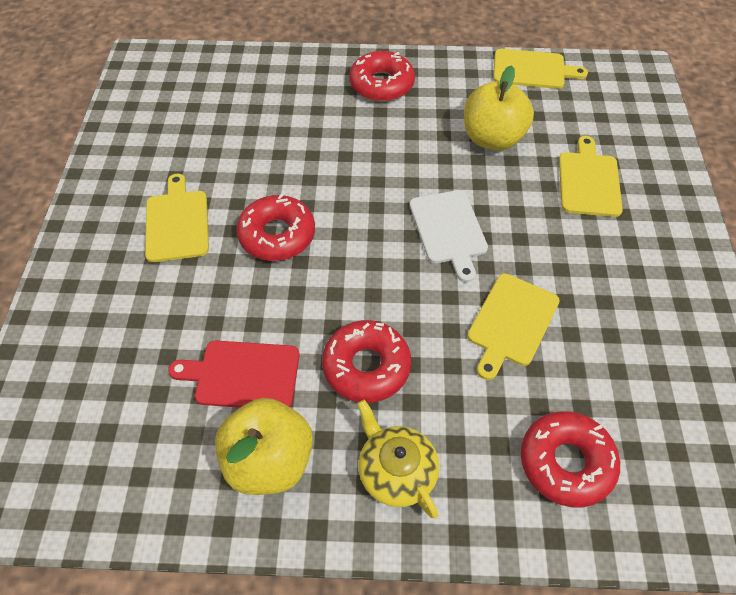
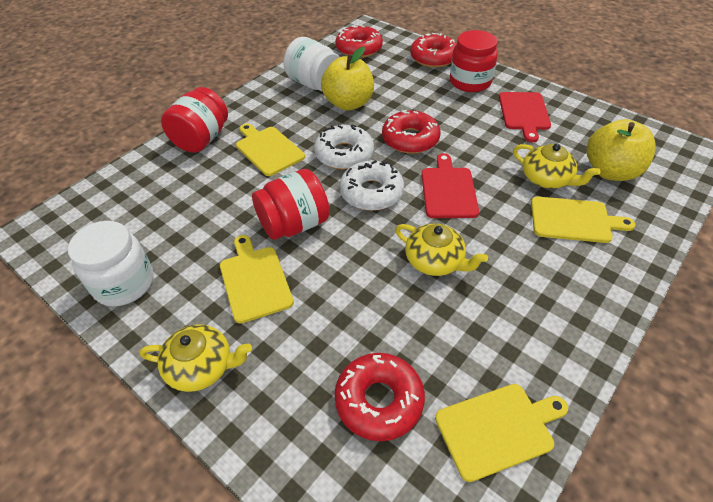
red cutting board: [168,340,299,408] = 1 -> [422,153,479,218] [499,92,551,142] = 2
red jar: none = 0 -> [161,87,228,153] [252,169,330,240] [450,30,498,92] = 3
white cutting board: [409,190,488,282] = 1 -> none = 0
white donut: none = 0 -> [314,125,374,170] [340,160,404,211] = 2
white jar: none = 0 -> [68,221,154,306] [283,37,339,92] = 2
yellow teapot: [357,400,439,518] = 1 -> [140,324,252,392] [395,223,488,276] [513,144,600,189] = 3

